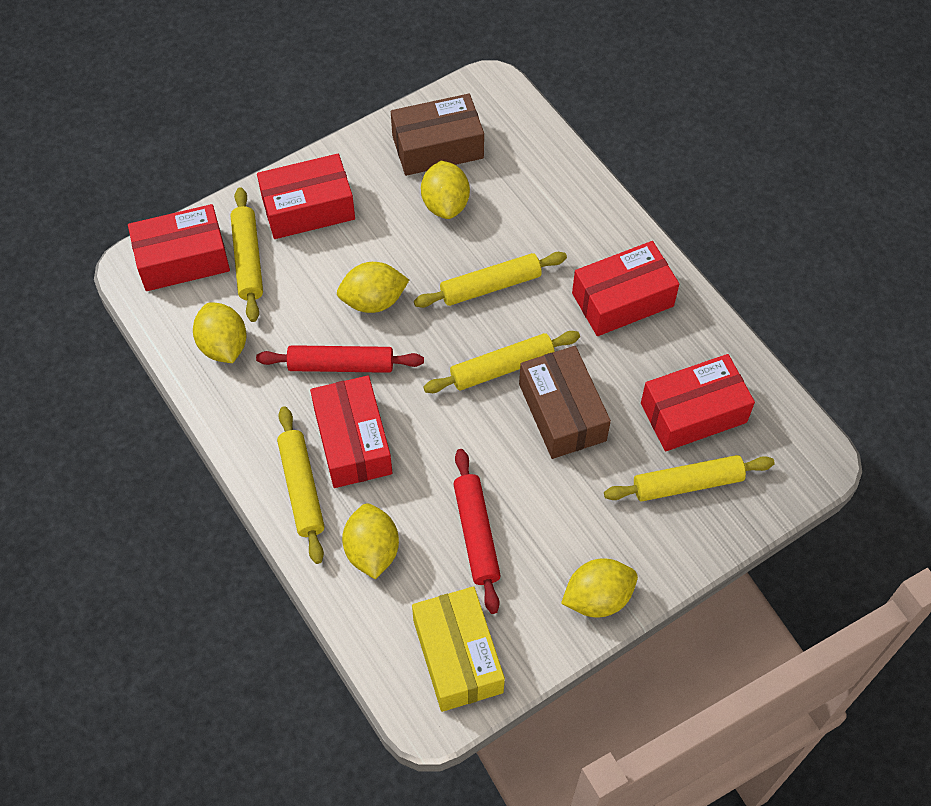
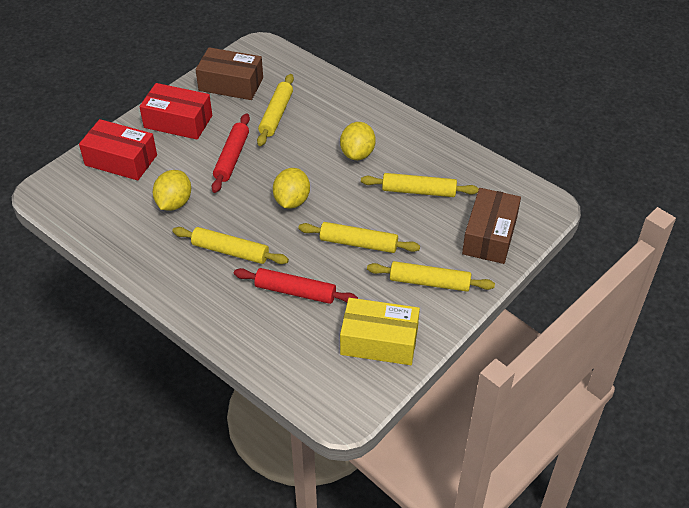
red box: [128,204,230,291] [257,154,355,239] [310,376,392,488] [572,241,679,336] [641,354,755,451] = 5 -> [79,119,157,180] [139,83,212,140] = 2
yellow lemon: [193,302,246,363] [337,262,409,313] [342,504,399,579] [421,161,470,219] [561,558,638,618] = 5 -> [153,170,191,211] [273,168,310,209] [340,122,376,160] = 3

